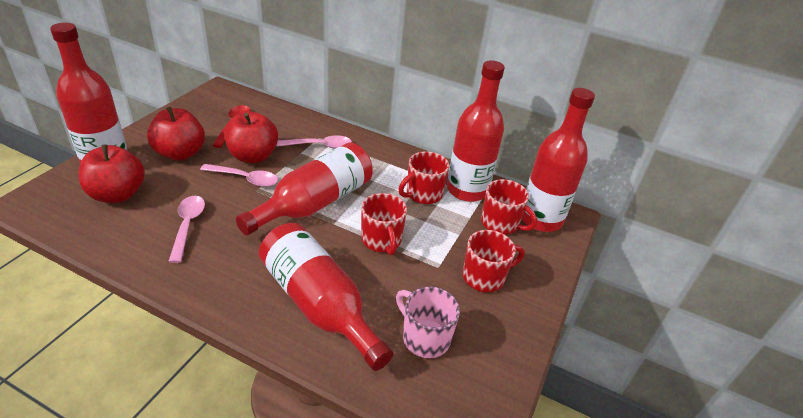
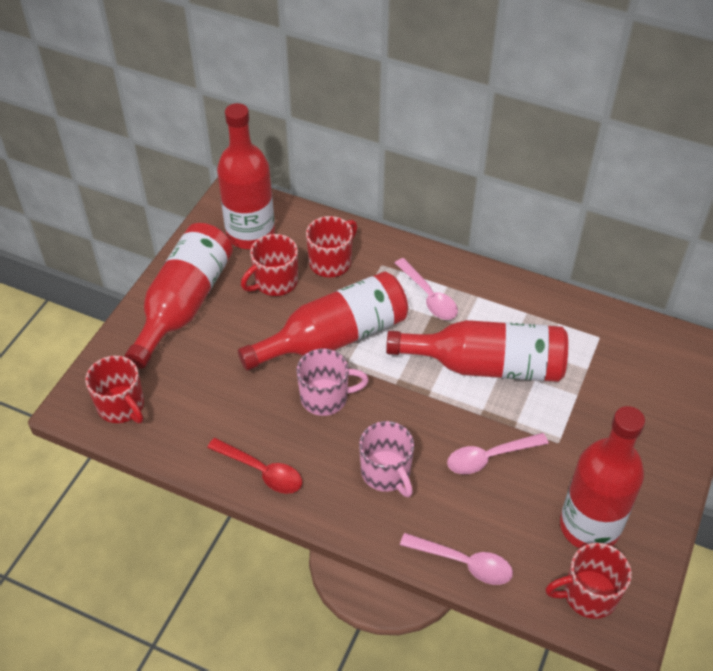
pink mug: [396,287,460,358] = 1 -> [296,349,369,416] [359,421,414,497] = 2
red apple: [79,144,145,203] [147,107,205,161] [224,112,278,163] = 3 -> none = 0

